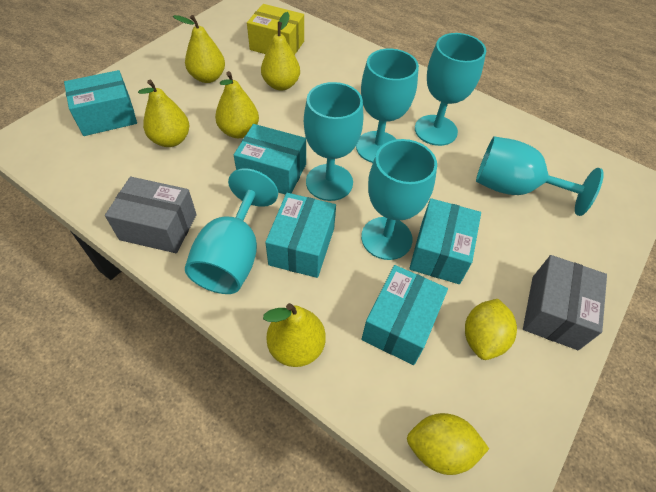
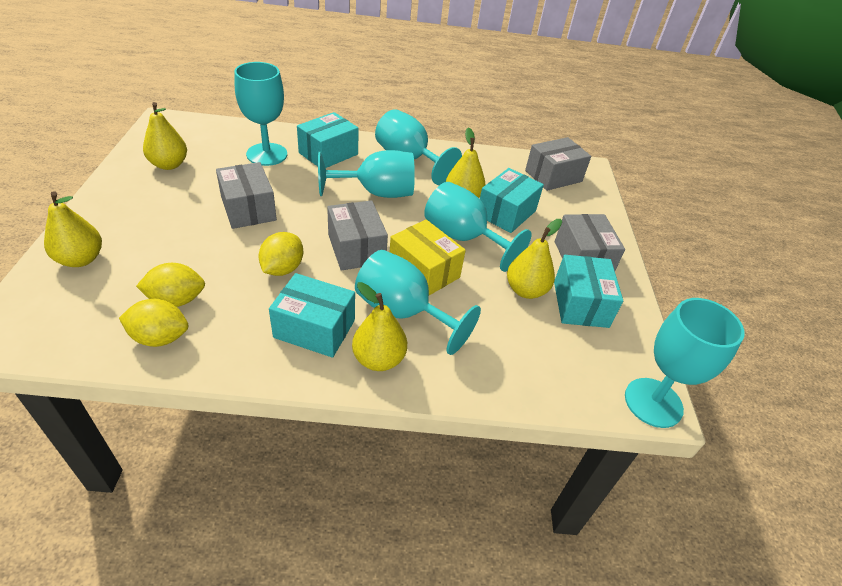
grey box: [105,177,197,253] [523,255,607,350] = 2 -> [216,162,277,229] [327,200,388,271] [525,137,591,191] [555,214,625,271] = 4
turquoise box: [64,70,137,136] [234,124,306,195] [265,193,336,278] [361,265,448,365] [409,198,481,284] = 5 -> [269,273,355,358] [297,112,359,168] [480,168,544,233] [554,255,623,328] = 4
yellow lemon: [407,413,489,475] [465,299,517,360] = 2 -> [119,299,188,347] [136,263,205,307] [258,232,303,276] = 3

